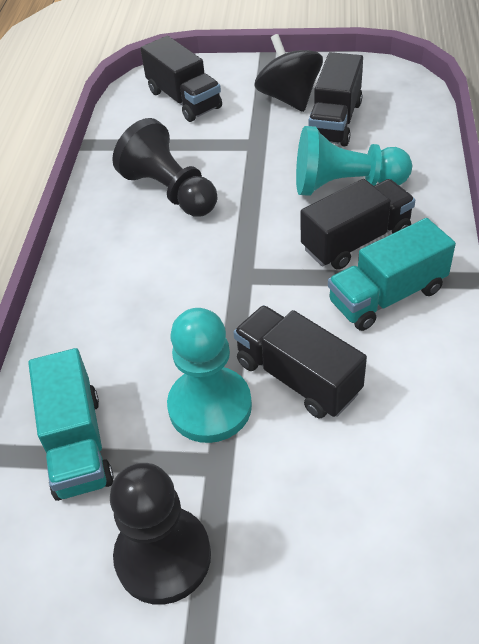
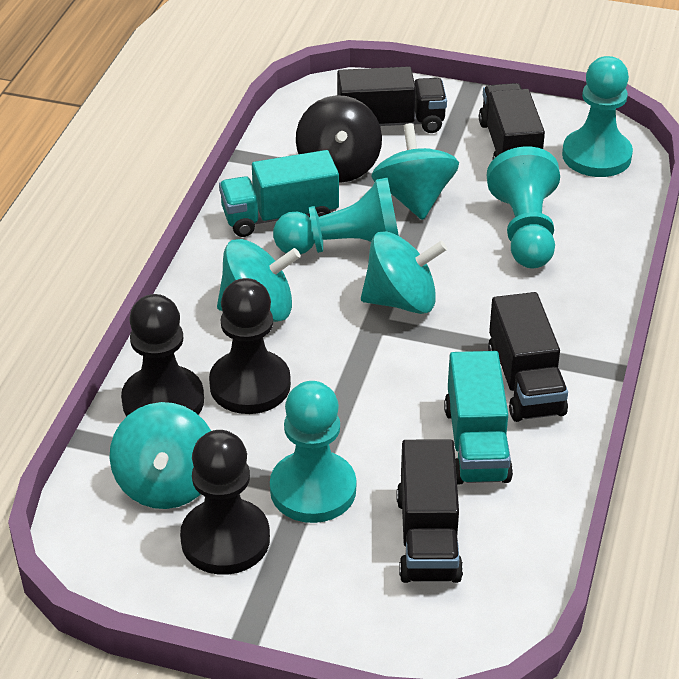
black pawn: [110,463,211,605] [112,118,217,217] = 2 -> [121,294,204,417] [180,430,270,575] [209,278,291,414] = 3
turquoise pawn: [167,308,252,443] [296,126,412,196] = 2 -> [270,381,356,523] [273,178,399,254] [486,146,560,268] [562,56,633,177] = 4
turquoise spinning top: none = 0 -> [110,402,211,509] [217,239,301,322] [361,231,447,314] [372,123,459,220] = 4

